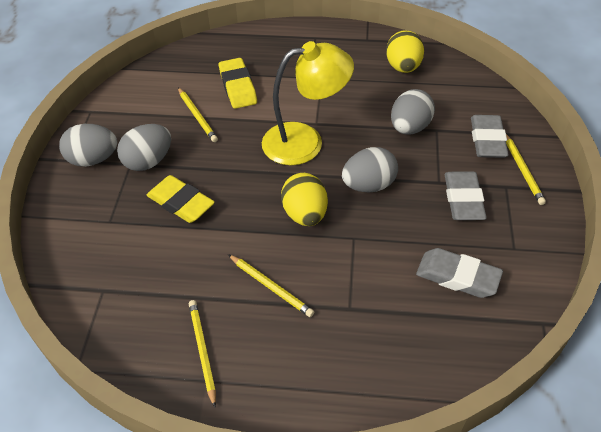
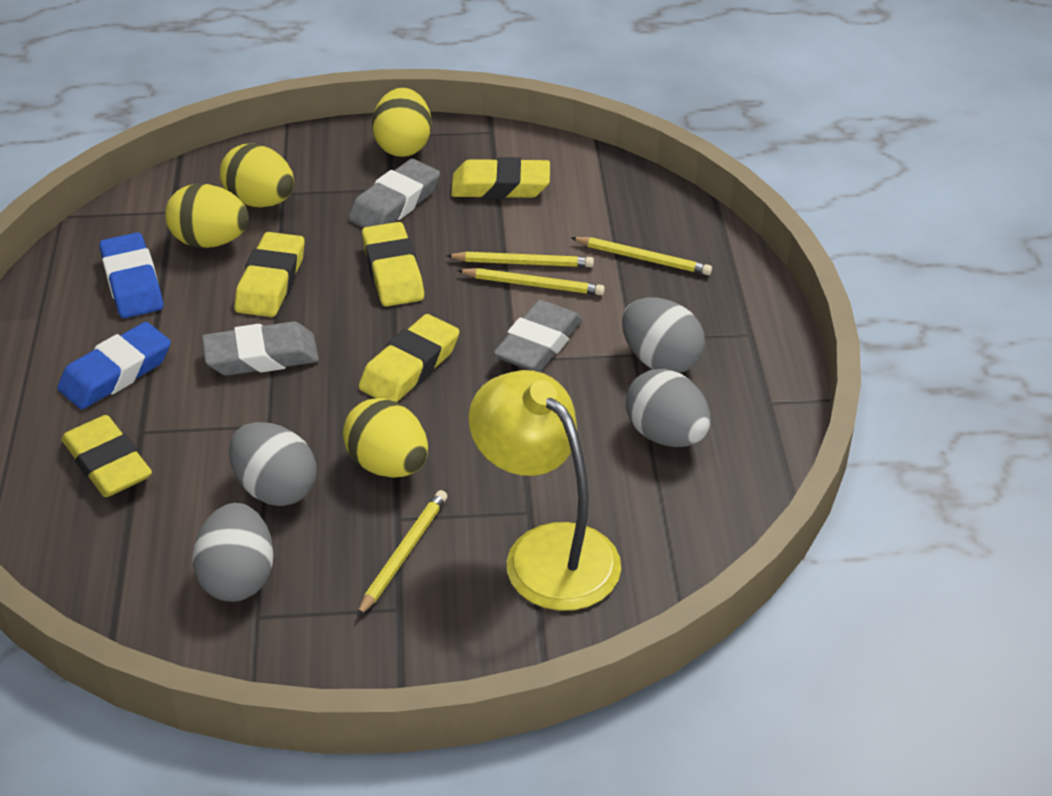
blue eraser: none = 0 -> [57,322,171,409] [99,232,163,318] = 2
yellow egg: [281,173,328,226] [386,30,424,73] = 2 -> [165,184,249,248] [220,144,294,207] [343,398,428,478] [372,88,432,157] = 4
yellow eraser: [147,175,215,223] [219,58,257,109] = 2 -> [61,415,152,497] [234,232,305,317] [359,314,460,402] [362,222,424,307] [451,157,550,199] = 5

